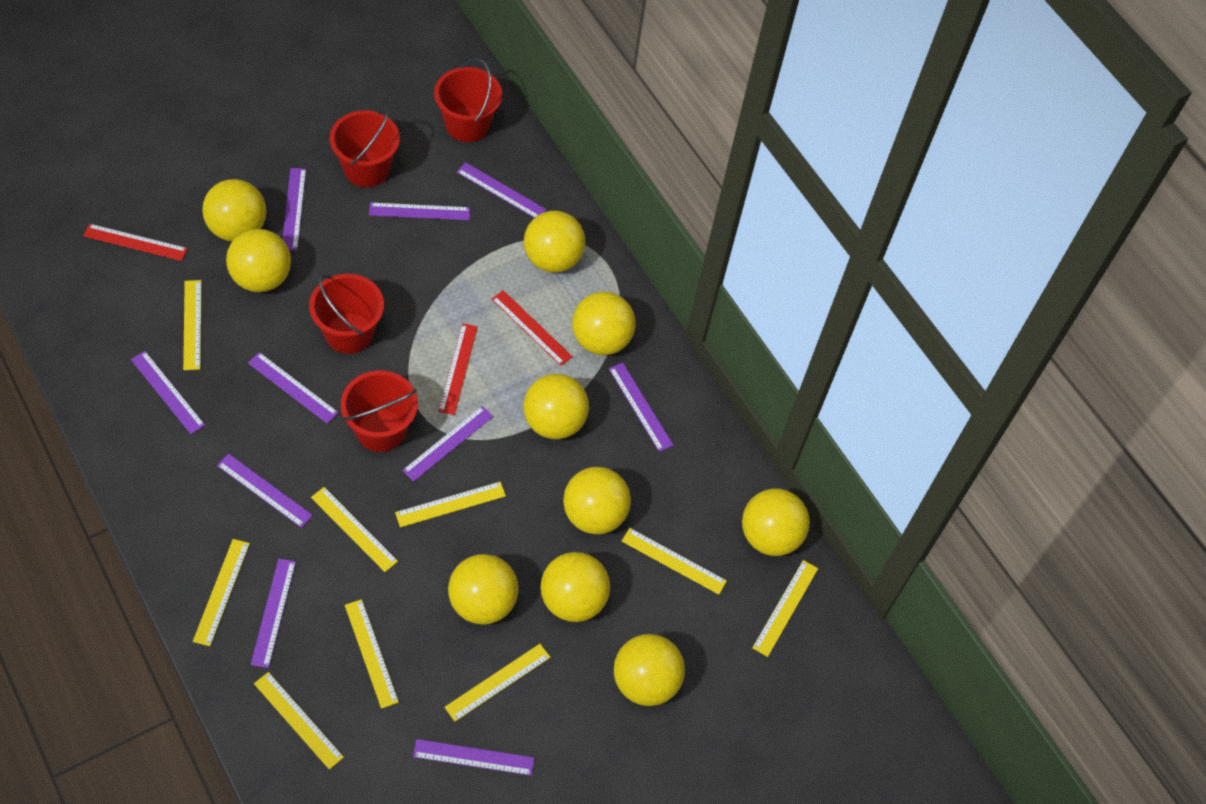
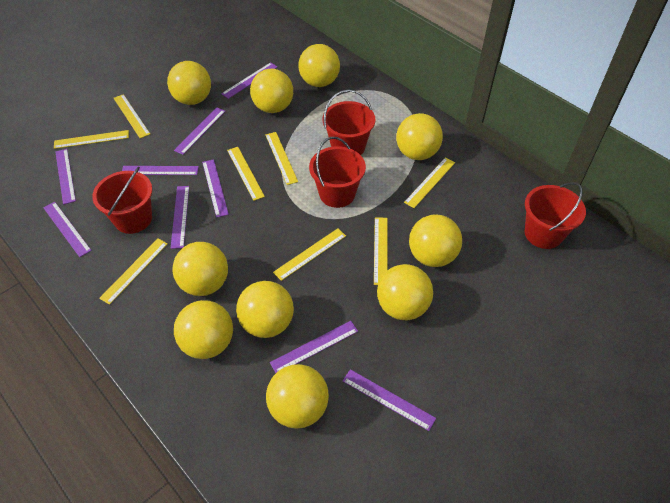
purple ruler: [131,351,205,434] [217,454,313,528] [248,352,339,424] [251,559,296,668] [283,168,306,250] [369,202,470,220] [402,406,493,482] [413,739,534,776] [457,162,546,218] [609,362,674,452] = 10 -> [43,202,92,257] [55,149,76,205] [122,166,199,175] [171,186,189,249] [174,107,225,155] [202,159,229,218] [221,62,277,99] [270,321,358,373] [343,369,436,431] = 9
red ruler: [83,224,188,261] [438,323,478,415] [491,290,573,366] = 3 -> none = 0
yellow ruler: [183,280,201,370] [193,539,250,646] [254,672,344,770] [311,487,398,572] [345,599,399,709] [395,482,506,527] [444,644,551,722] [622,528,727,595] [752,560,818,657] = 9 -> [54,130,129,149] [99,238,168,305] [114,94,150,138] [227,147,265,201] [265,132,298,185] [273,228,346,281] [374,217,387,285] [404,158,455,208] = 8

